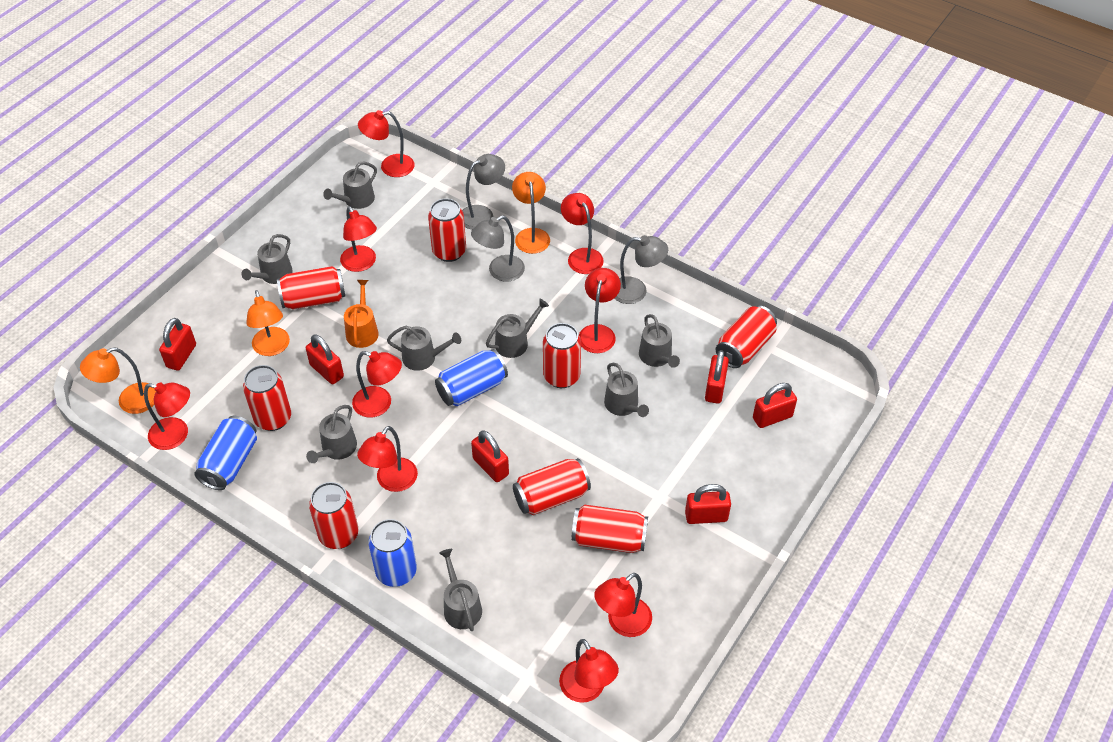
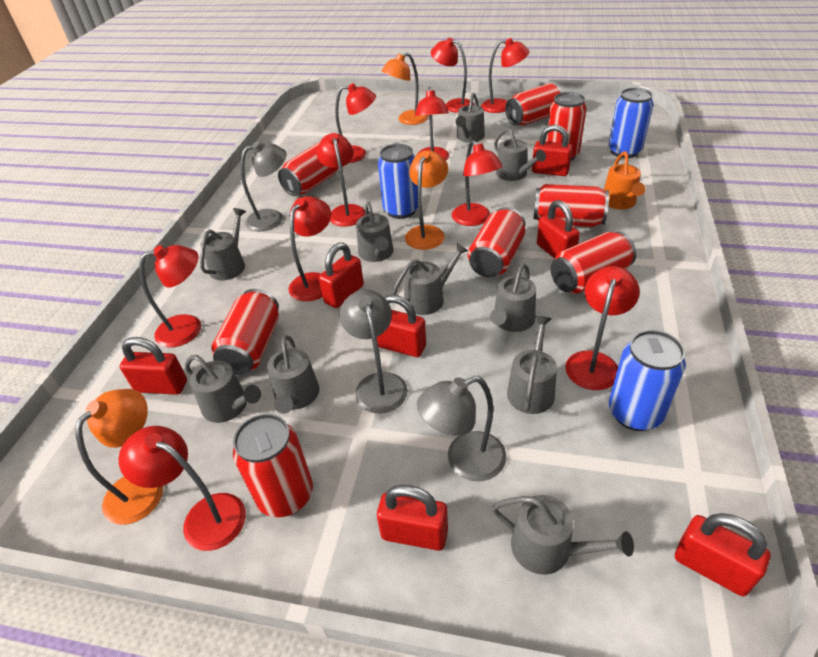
grey watering can: [242,234,293,284] [306,405,357,463] [323,162,377,209] [387,326,461,371] [439,549,482,631] [486,299,549,358] [604,363,649,417] [639,314,680,368] = 8 -> [185,355,261,423] [200,208,246,281] [267,335,319,414] [356,202,394,262] [392,242,468,315] [455,93,485,143] [490,263,536,332] [492,495,634,575] [494,128,546,181] [507,316,557,414] = 10
red lamp: [144,382,190,450] [340,206,377,272] [352,351,402,418] [357,426,418,492] [358,110,414,177] [559,639,619,703] [561,193,604,274] [579,268,621,353] [594,573,652,637] = 9 -> [118,426,246,551] [139,245,201,347] [288,196,331,301] [316,133,365,227] [335,83,376,163] [415,87,449,161] [431,37,474,113] [452,140,503,226] [481,38,530,113] [565,266,640,390] = 10
red padlock: [159,318,196,371] [306,334,344,384] [471,430,509,482] [685,484,731,524] [705,350,729,404] [753,383,797,428] = 6 -> [120,337,187,395] [319,243,364,308] [377,295,426,357] [377,485,448,551] [532,125,573,176] [537,200,580,258] [675,513,771,596] = 7

